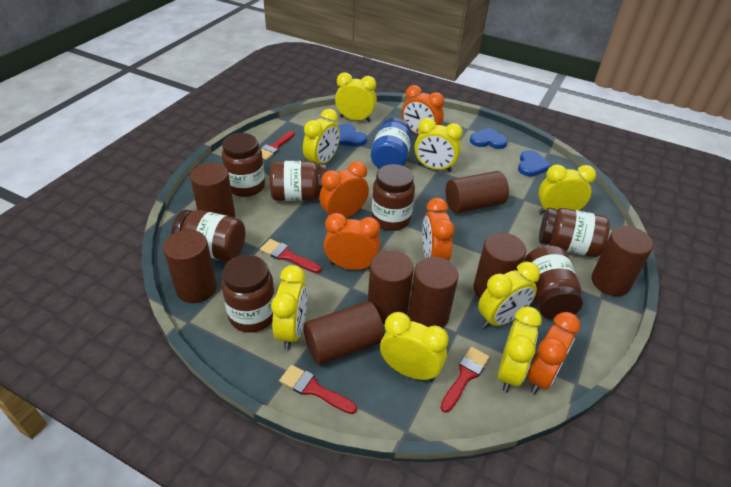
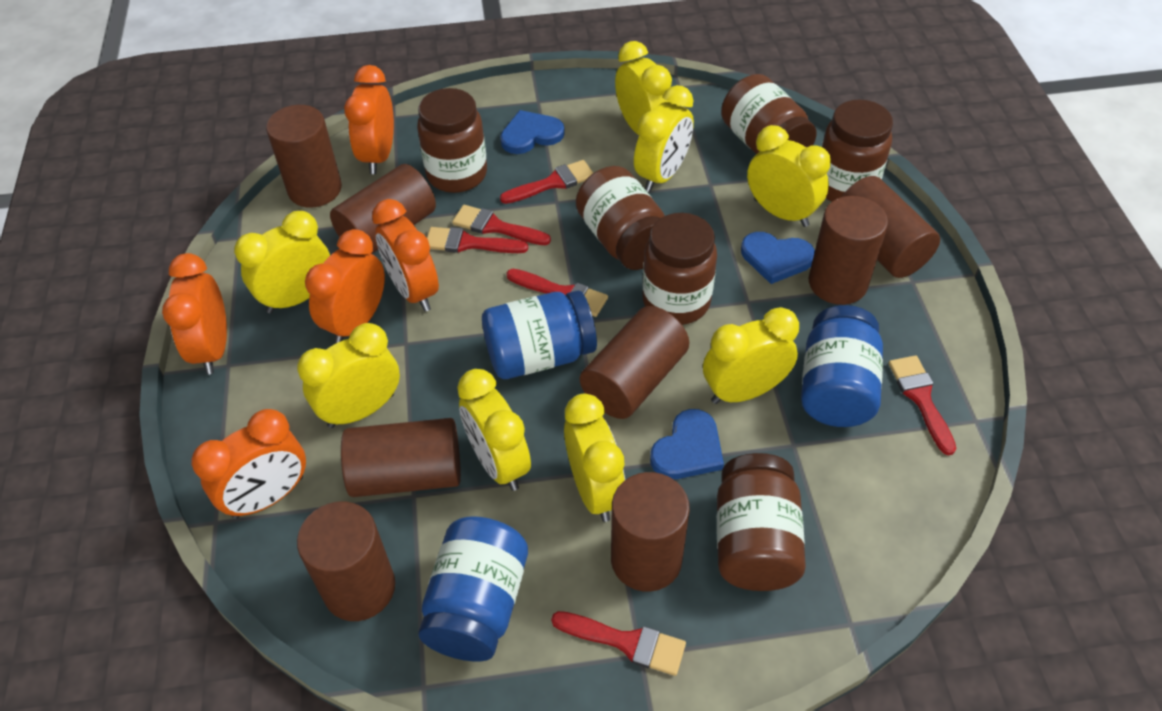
blue jar: [371,118,412,169] = 1 -> [418,516,528,661] [482,290,597,379] [801,305,883,427] = 3
brown jar: [171,209,245,262] [221,254,275,332] [222,133,265,197] [270,161,326,201] [371,164,415,231] [524,245,583,320] [539,208,610,257] = 7 -> [417,88,487,193] [576,166,665,270] [642,213,717,325] [717,453,806,591] [721,74,817,154] [822,99,893,202] = 6
red brush: [260,239,322,273] [261,130,295,160] [279,365,357,414] [440,347,490,413] = 4 -> [427,227,528,253] [452,205,551,245] [500,160,593,204] [506,269,608,317] [551,611,686,676] [889,355,957,455] = 6

